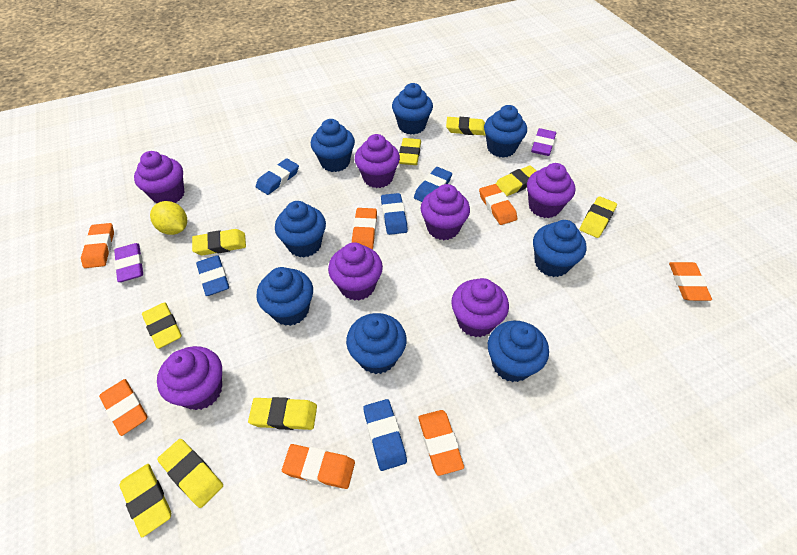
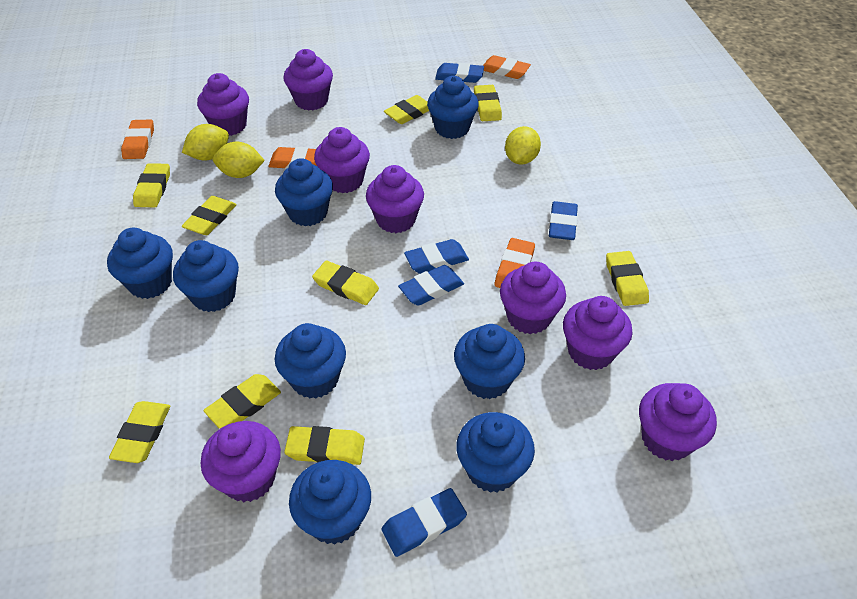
orange eraser: [81,223,114,268] [99,379,147,436] [282,444,355,489] [352,208,377,250] [418,410,464,476] [479,184,517,225] [669,262,712,301] = 7 -> [121,119,154,159] [268,147,317,169] [483,55,531,79] [495,238,535,288] = 4
purple cupcake: [134,151,185,204] [157,346,222,410] [328,242,383,301] [355,134,400,188] [421,184,470,240] [451,278,509,337] [527,163,575,218] = 7 -> [197,73,249,136] [201,421,281,502] [283,49,333,111] [314,127,370,193] [366,165,424,233] [500,262,566,334] [563,296,632,370] [639,383,717,461] = 8
purple eraser: [114,243,143,282] [531,128,556,156] = 2 -> none = 0
yellow lemon: [150,201,187,235] = 1 -> [182,124,229,161] [213,142,265,178] [505,126,541,165] = 3

